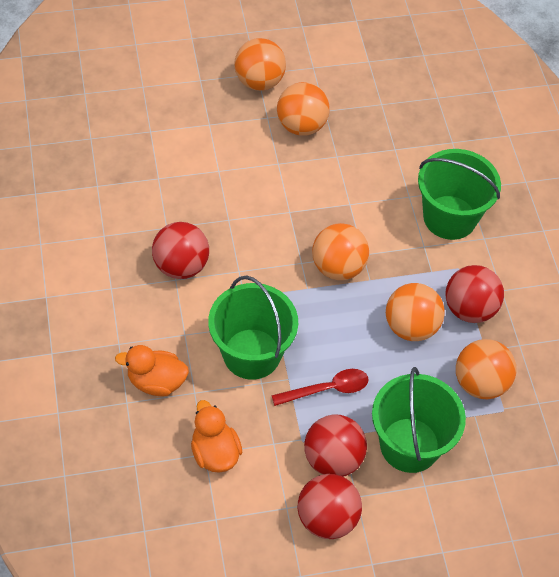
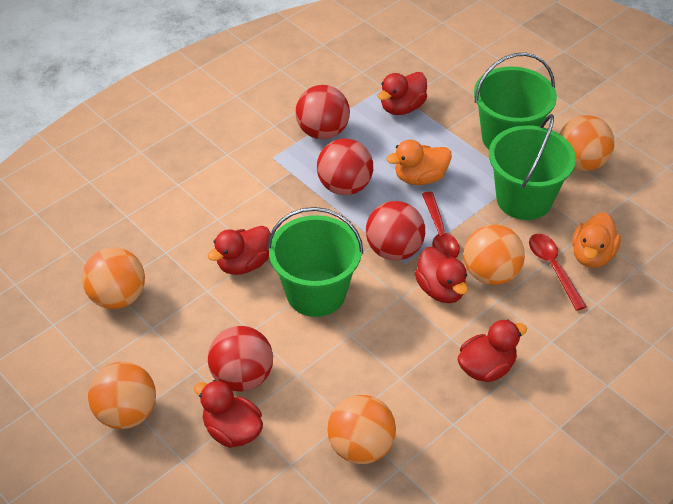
red duck: none = 0 -> [194,380,263,448] [208,226,271,275] [377,72,427,115] [415,247,468,303] [458,319,527,382] = 5
red spoon: [271,369,369,406] = 1 -> [422,192,460,258] [529,234,587,311] = 2

